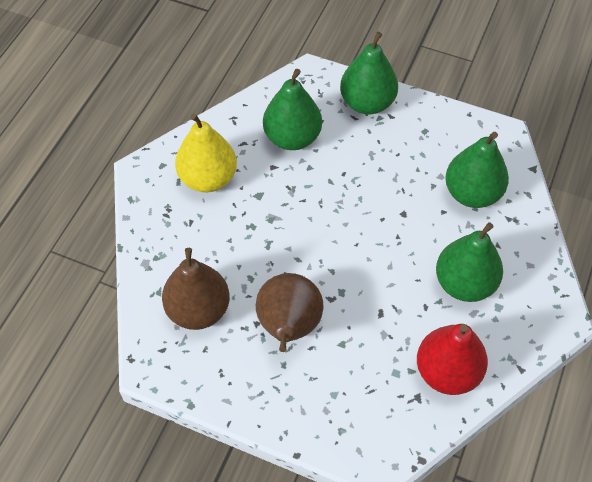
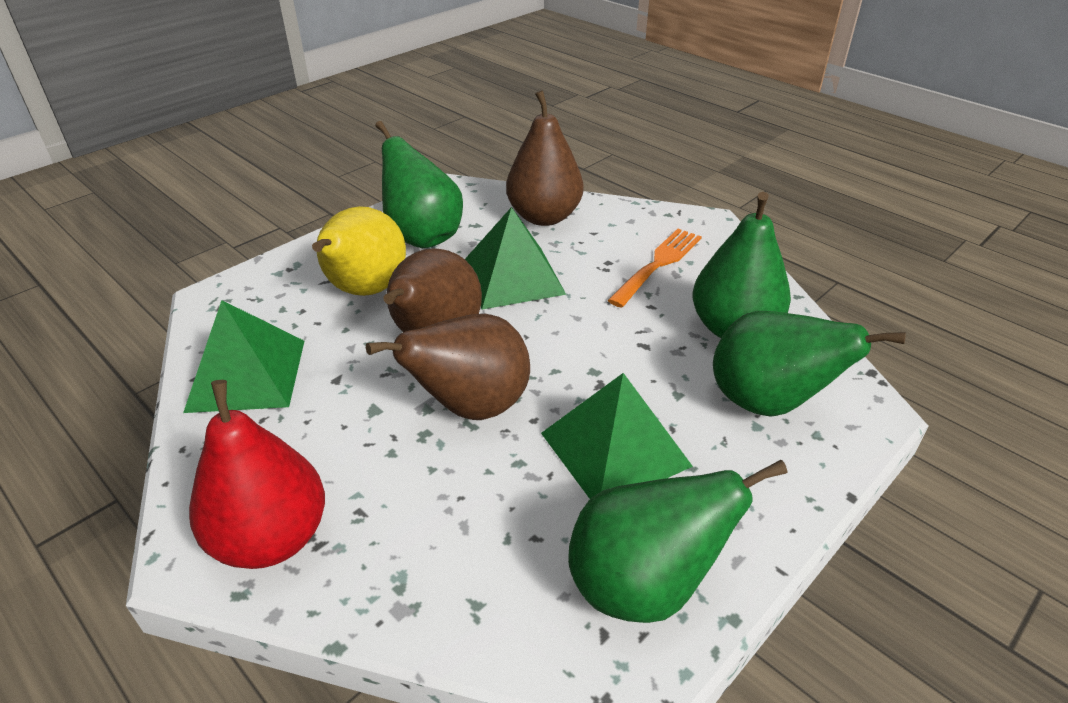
brown pear: [162,248,230,330] [256,273,324,352] = 2 -> [366,314,530,420] [383,248,482,332] [506,90,583,226] = 3
green pyramid: none = 0 -> [183,300,304,413] [465,207,566,310] [541,373,693,499] = 3
orange fork: none = 0 -> [608,229,702,308] = 1

